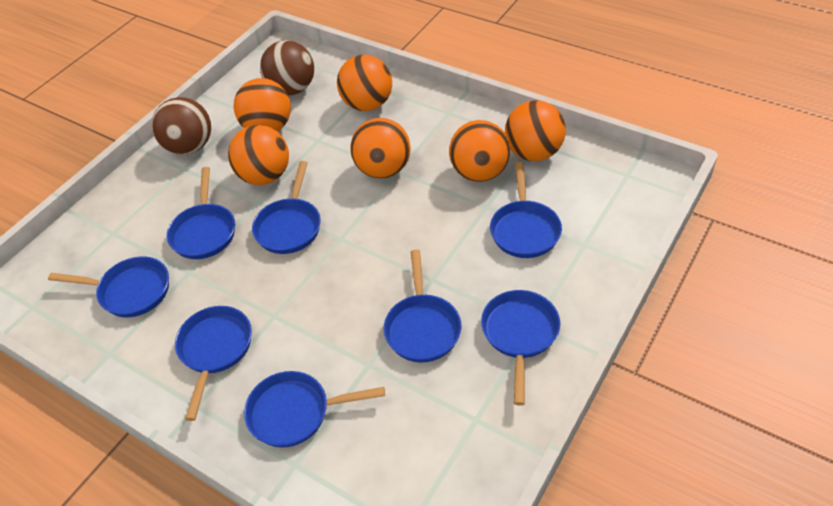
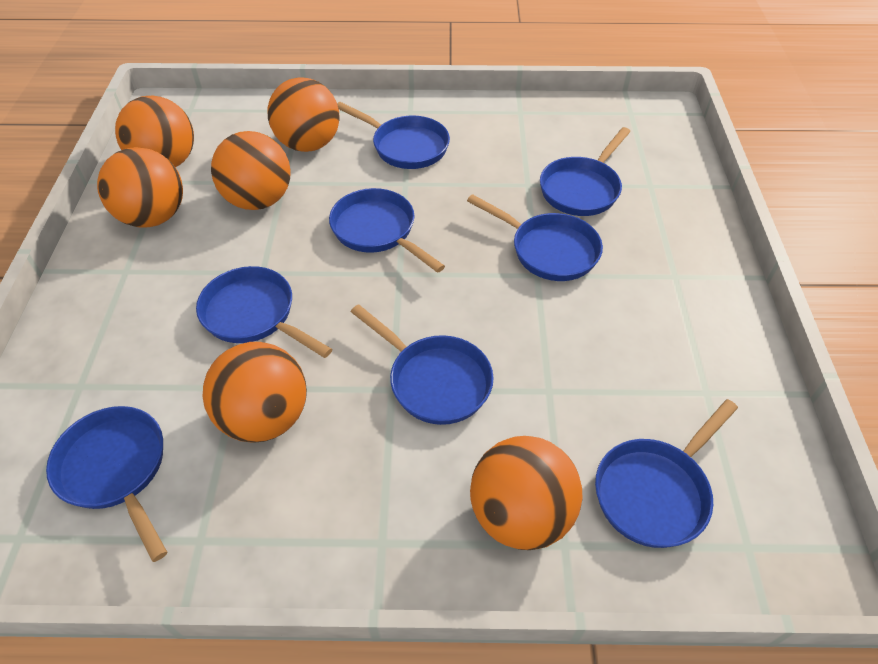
brown ball: [152,97,211,155] [260,40,314,95] = 2 -> none = 0

